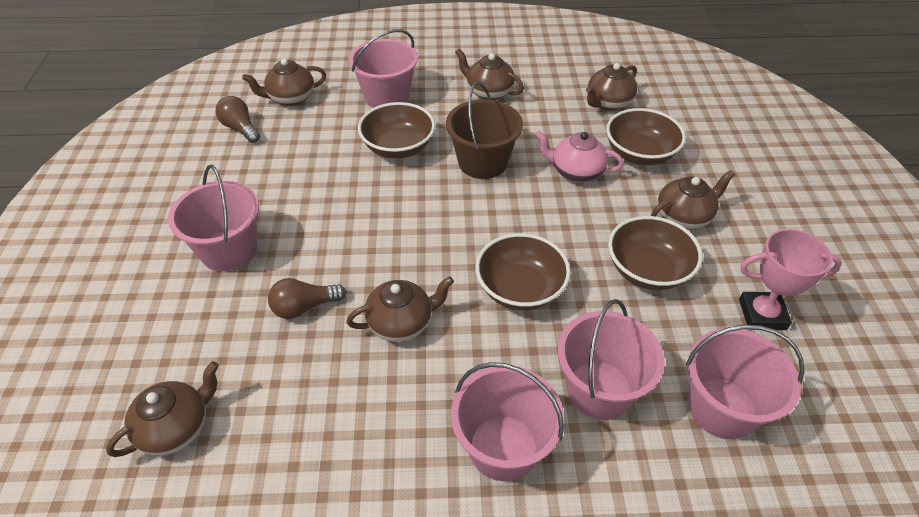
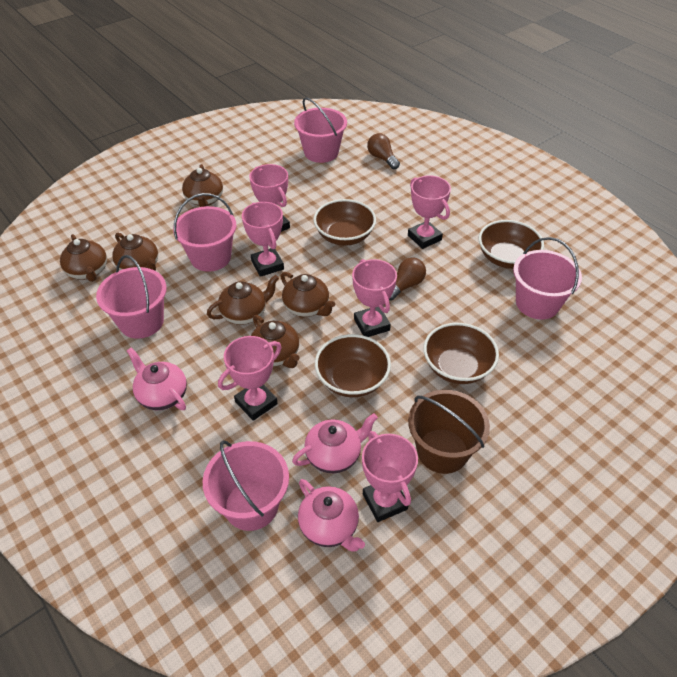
pink teapot: [535,131,624,183] = 1 -> [127,348,187,410] [292,413,378,473] [298,479,365,552] = 3
pink trophy: [739,229,842,330] = 1 -> [218,336,282,421] [242,202,284,277] [249,164,290,232] [352,259,397,337] [362,431,418,522] [408,175,451,249] = 6

